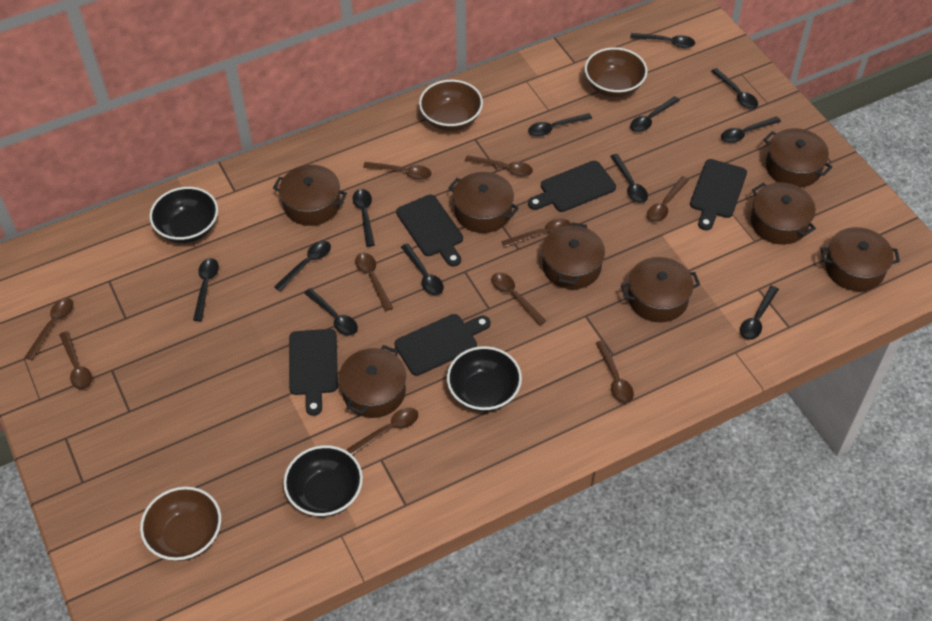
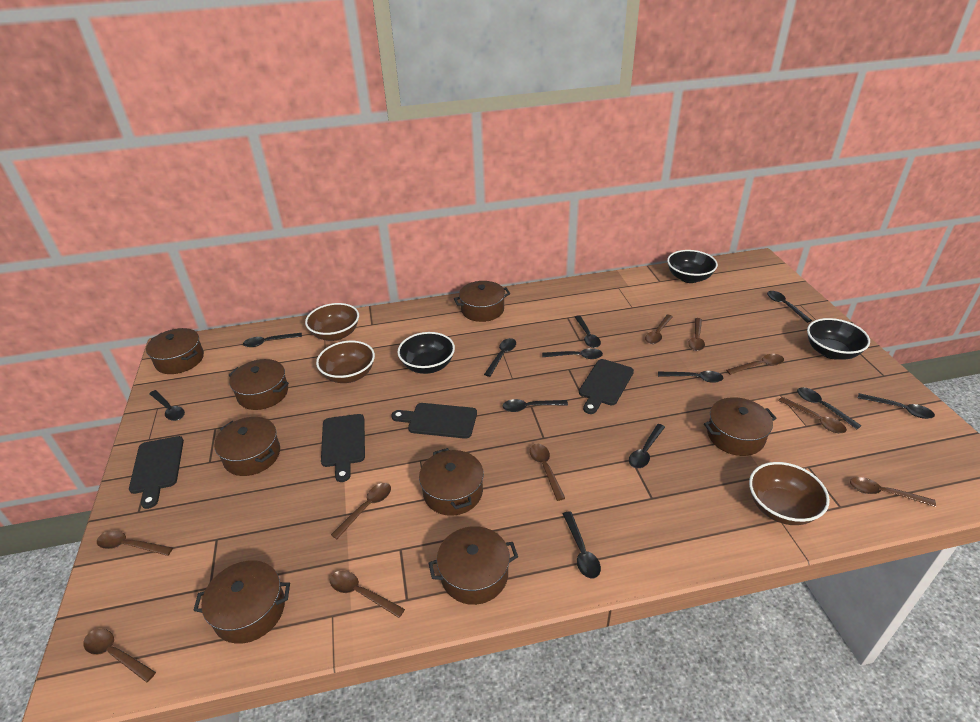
black cutting board: [289,329,338,416] [395,314,491,376] [396,195,463,267] [528,161,616,212] [690,159,747,230] = 5 -> [129,436,184,509] [321,414,365,482] [392,403,477,439] [579,359,634,414] = 4

